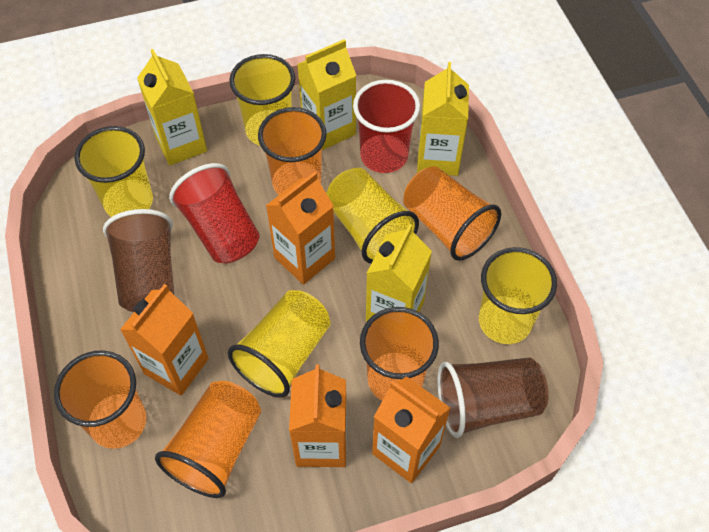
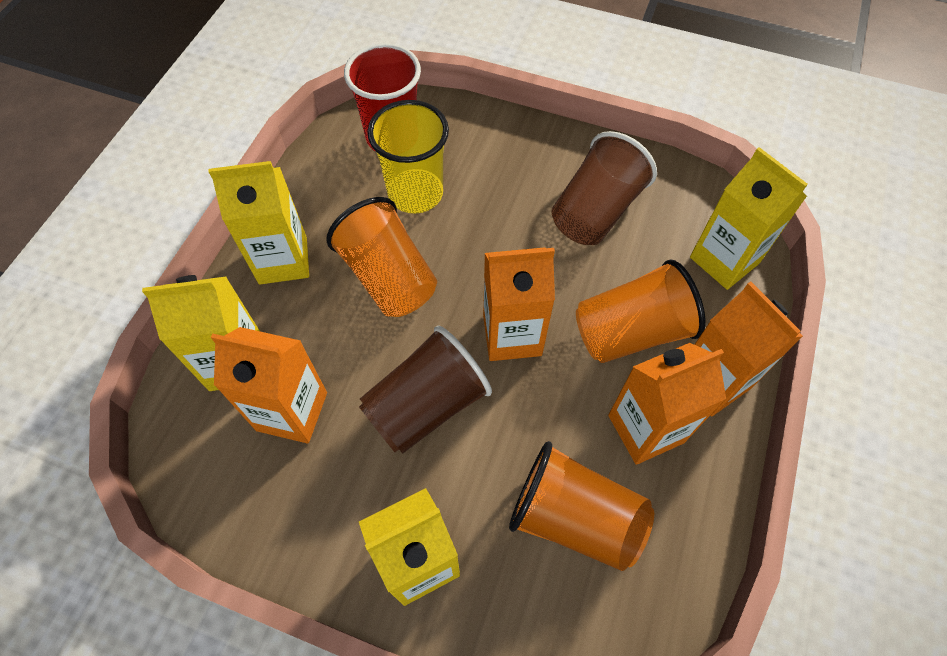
orange cup: [54,351,146,449] [155,381,261,498] [258,107,327,195] [360,307,439,401] [403,166,501,261] = 5 -> [326,197,437,317] [509,441,654,571] [576,260,706,363] = 3
red cup: [169,163,260,263] [353,80,420,173] = 2 -> [344,43,421,151] = 1
yellow cup: [75,126,153,217] [228,290,331,398] [229,54,295,146] [326,168,419,264] [479,247,557,344] = 5 -> [367,100,449,214] = 1

